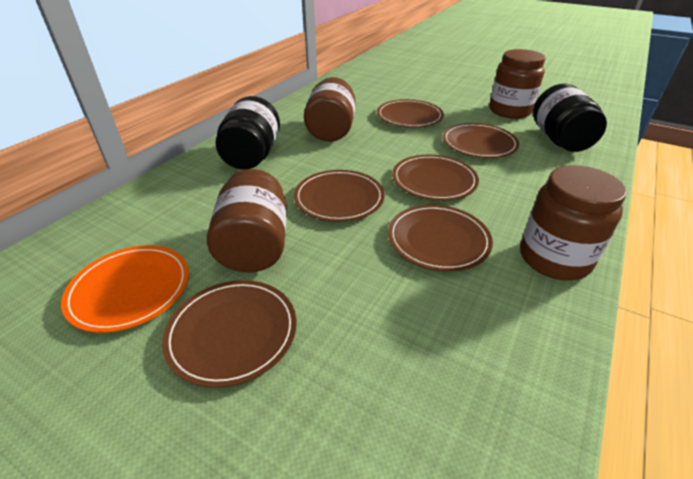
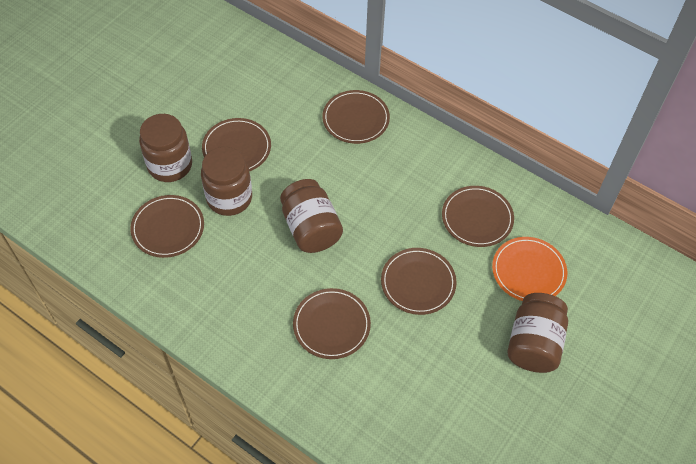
black jar: [215,96,280,169] [533,84,607,152] = 2 -> none = 0

